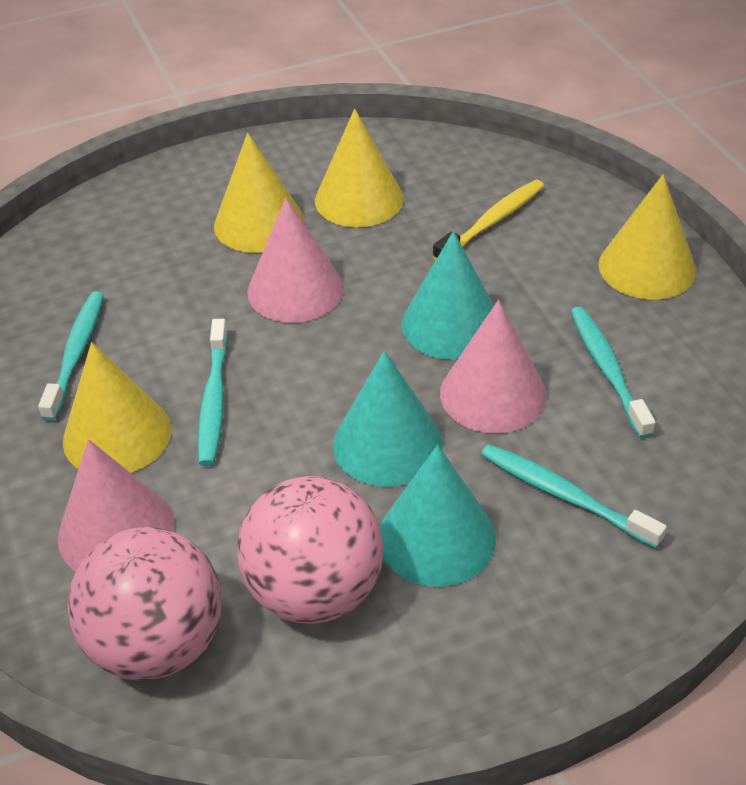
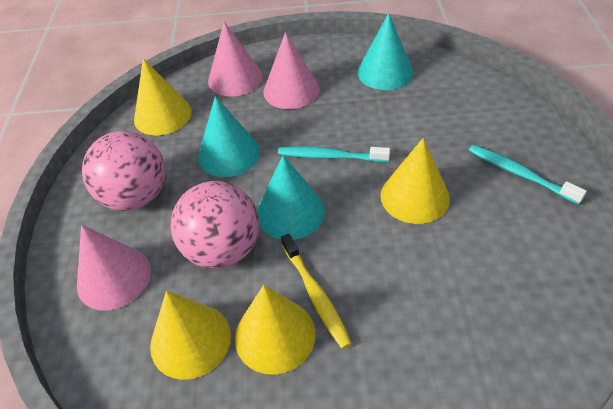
turquoise toothbrush: [38,291,104,421] [198,319,228,466] [481,444,667,548] [570,307,656,439] = 4 -> [278,146,390,162] [469,145,587,205] = 2

